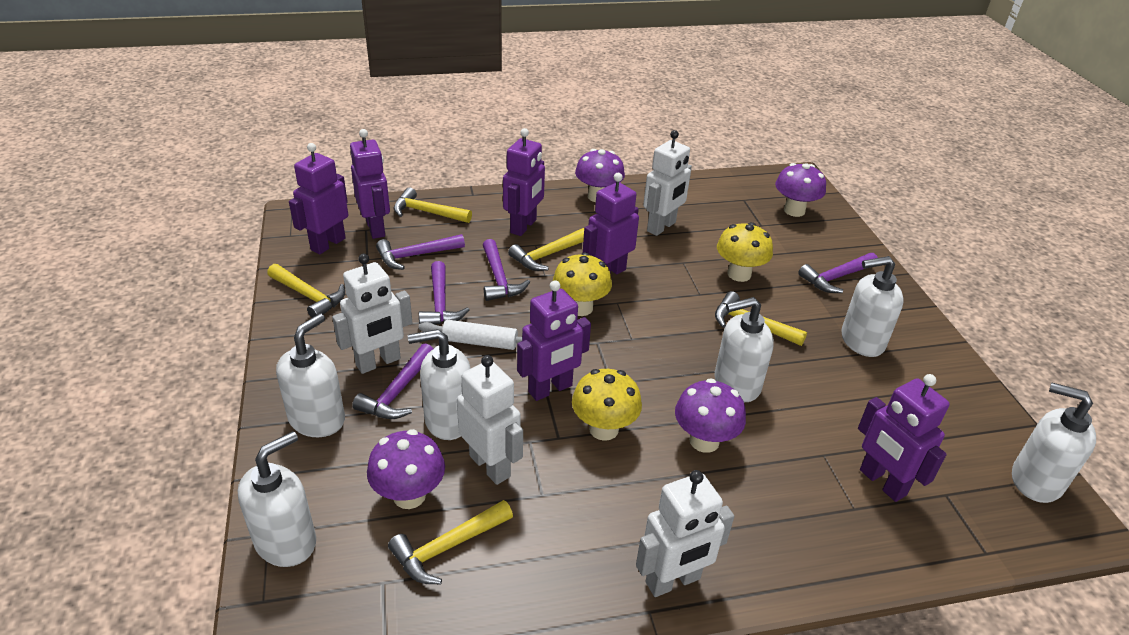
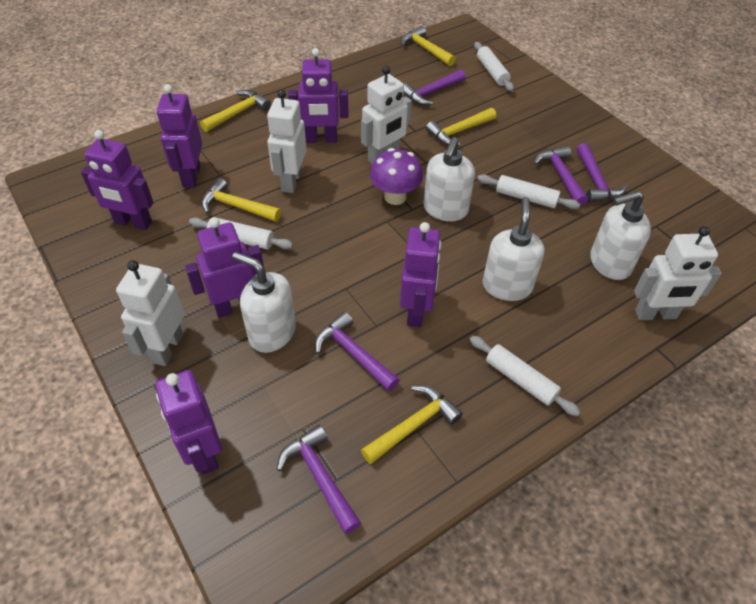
purple mushroom: [367,429,445,509] [575,149,625,202] [675,378,746,453] [775,163,826,217] = 4 -> [370,148,423,205] = 1
white rolling pin: [419,320,522,350] = 1 -> [189,217,293,249] [469,335,580,416] [474,42,514,92] [478,174,580,209] = 4
white soap dispenser: [238,431,316,567] [276,313,345,437] [408,329,471,440] [714,297,774,402] [841,256,904,357] [1012,383,1096,503] = 6 -> [232,252,296,353] [423,137,475,221] [482,197,545,301] [590,191,651,280] = 4
yellow mushroom: [553,252,612,316] [572,369,642,441] [717,222,773,282] = 3 -> none = 0

